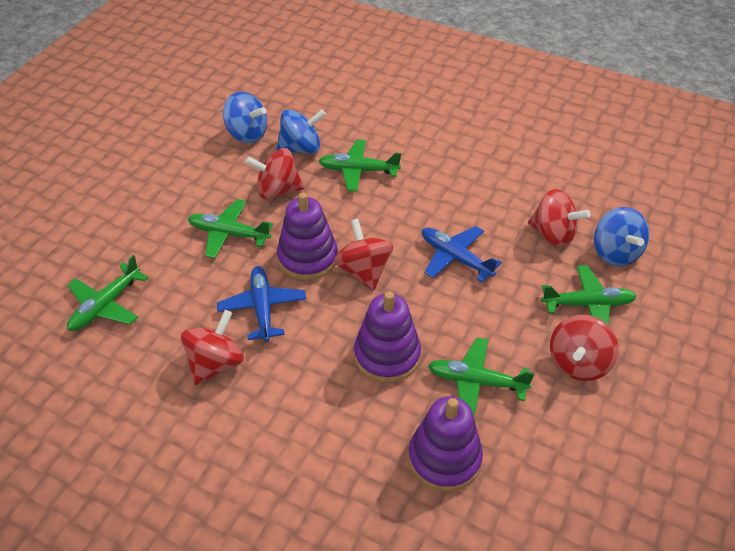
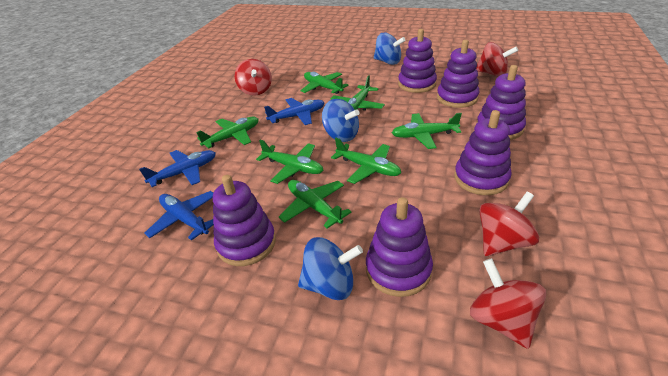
blue plane: [217,266,306,342] [422,226,502,283] = 2 -> [139,150,216,187] [145,191,214,240] [264,98,325,125] = 3
green plane: [67,255,148,331] [188,199,273,258] [319,139,401,191] [428,337,534,417] [541,265,637,326] = 5 -> [196,117,259,149] [256,140,324,184] [279,180,352,229] [300,72,349,94] [330,75,385,111] [331,138,401,184] [392,113,462,149] = 7
purple stacking toy: [277,192,338,280] [354,291,421,383] [408,396,483,492] = 3 -> [213,175,276,266] [366,197,433,297] [398,29,437,93] [437,40,479,108] [454,110,512,195] [476,65,526,140] = 6
red spinning top: [181,310,244,385] [245,148,304,199] [334,219,393,291] [528,189,591,248] [550,315,619,381] = 5 -> [235,59,272,96] [470,258,546,349] [476,42,518,76] [479,192,539,256] = 4

